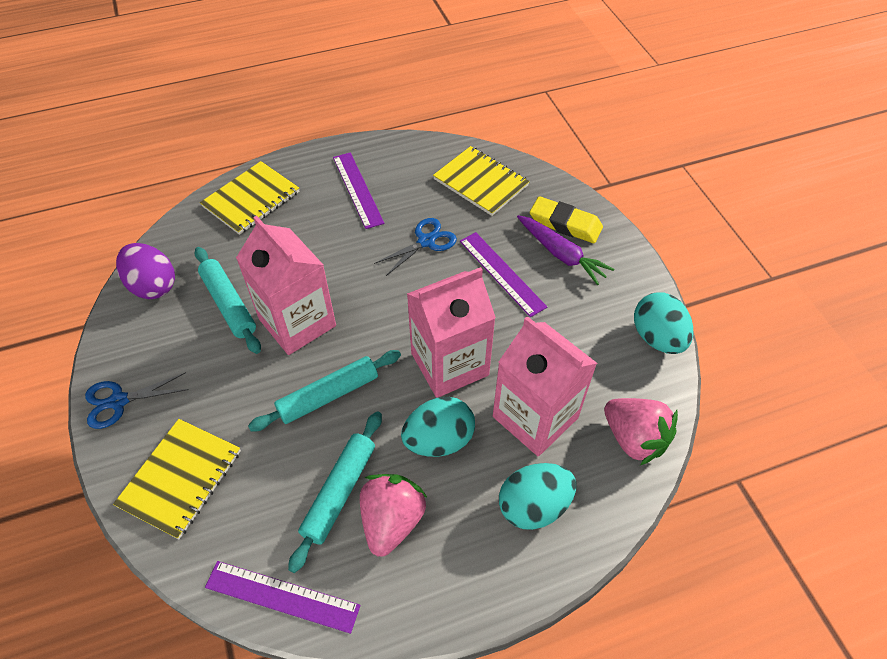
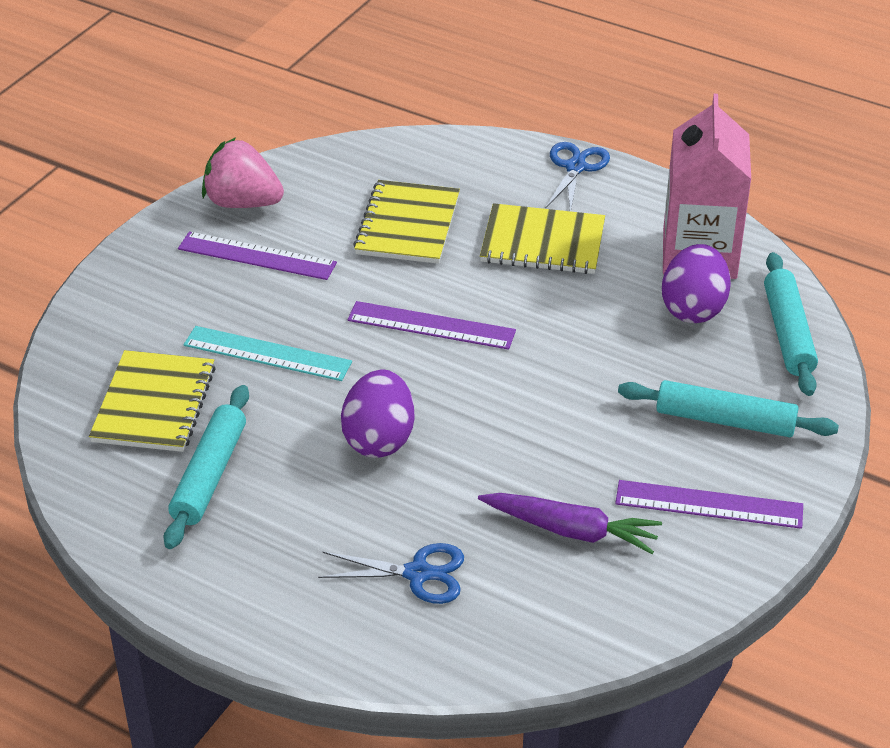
pink carton: [236,216,336,355] [407,267,496,398] [493,316,597,457] = 3 -> [663,94,751,279] = 1
pink strawberry: [360,474,428,557] [604,398,678,465] = 2 -> [202,137,284,208] = 1
purple egg: [116,243,175,299] = 1 -> [341,370,415,458] [662,244,731,323] = 2
turquoise egg: [401,397,475,457] [499,463,576,530] [634,292,693,354] = 3 -> none = 0
turquoise ruler: none = 0 -> [184,326,352,381] = 1
yellow eraser: [530,196,603,243] = 1 -> none = 0

